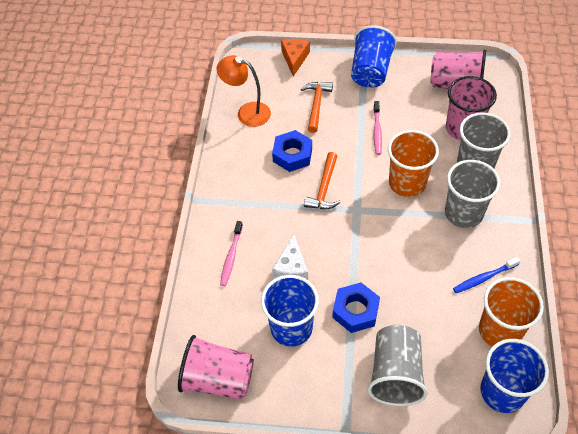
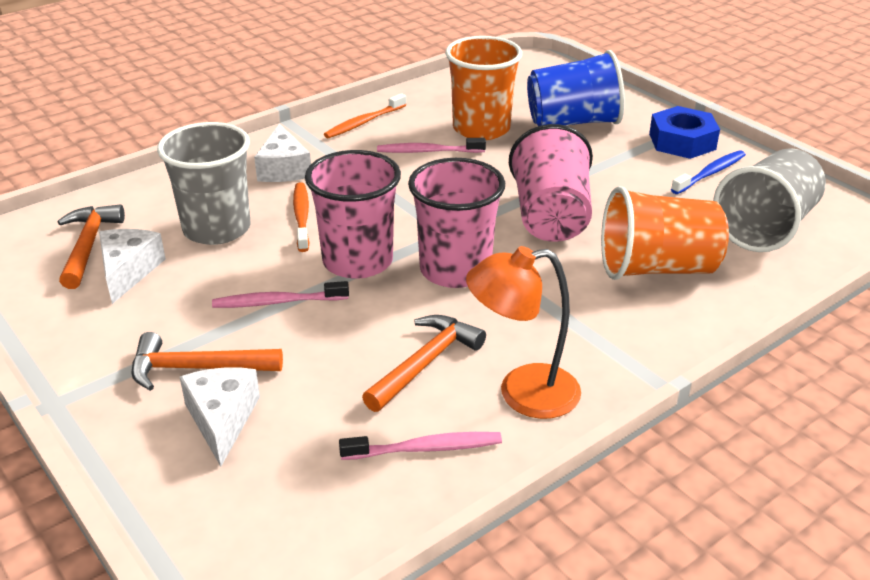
blue cup: [261,275,319,347] [351,25,397,88] [480,339,549,413] = 3 -> [527,50,625,126] = 1
blue nut: [272,130,312,172] [333,282,380,333] = 2 -> [649,106,720,159] = 1
grey cup: [368,325,428,406] [445,160,500,228] [457,112,511,168] = 3 -> [157,122,251,245] [713,148,826,252] = 2
orange cheese: [281,39,310,76] = 1 -> none = 0
orange hammer: [301,82,333,133] [304,152,340,209] = 2 -> [58,204,125,289] [132,332,283,391] [362,315,486,412] = 3
orange toothbrush: none = 0 -> [293,182,309,252] [324,93,406,138] = 2
pink toothbrush: [220,221,243,286] [373,101,382,155] = 2 -> [212,281,349,308] [339,432,502,460] [377,138,486,153] = 3
white cheese: [272,234,308,280] = 1 -> [99,229,166,304] [180,367,260,467] [254,123,311,182] = 3

